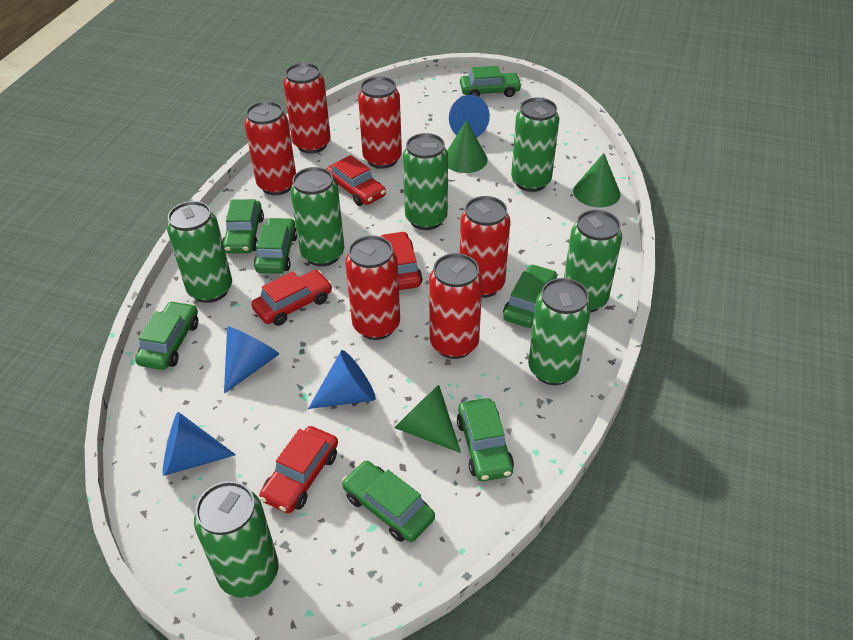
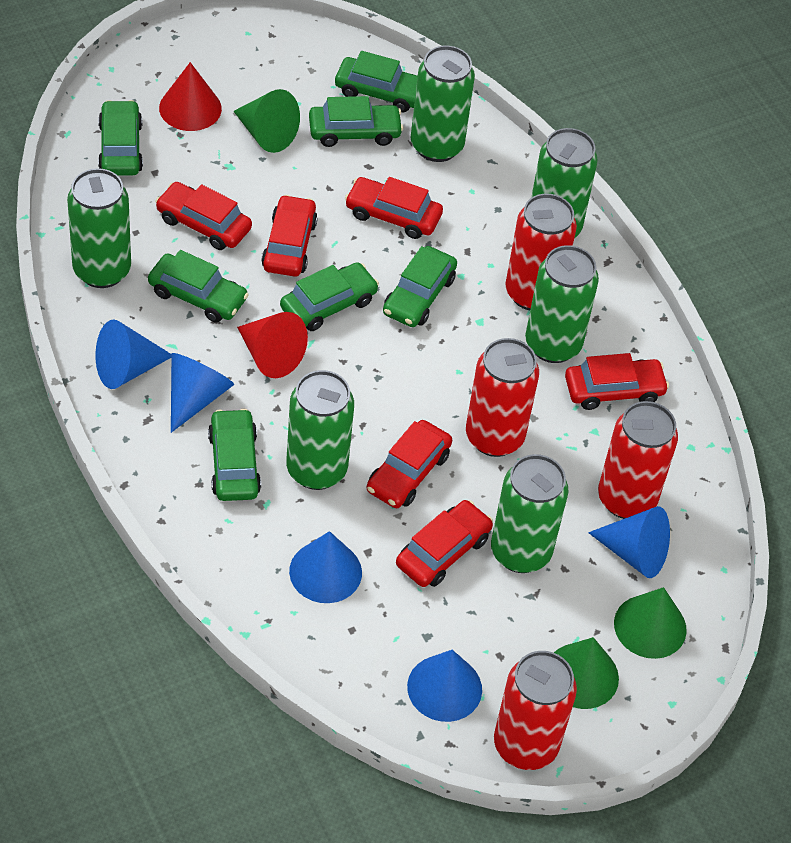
blue cone: [163,412,236,476] [224,327,279,394] [308,350,376,409] [449,95,490,138] = 4 -> [95,320,171,389] [171,353,234,433] [289,531,362,603] [407,650,482,722] [588,506,670,578] = 5
green can: [167,201,232,303] [194,481,279,598] [290,167,344,267] [403,133,448,230] [511,98,559,192] [528,278,591,385] [564,210,622,312] = 7 -> [67,168,131,288] [286,370,354,490] [411,46,475,162] [491,454,568,573] [525,245,599,363] [531,128,598,237] = 6
red can: [244,101,296,195] [283,63,331,154] [345,235,400,340] [358,76,402,169] [429,253,483,359] [460,196,510,298] = 6 -> [466,338,539,457] [494,651,577,770] [505,194,577,310] [598,401,678,519] = 4
red car: [251,270,332,326] [259,426,338,513] [327,155,386,206] [380,231,423,290] = 4 -> [155,182,252,250] [261,195,318,277] [345,177,443,239] [367,420,452,508] [396,500,493,587] [565,353,669,410] = 6
red cone: none = 0 -> [159,62,222,131] [237,312,308,378] = 2

